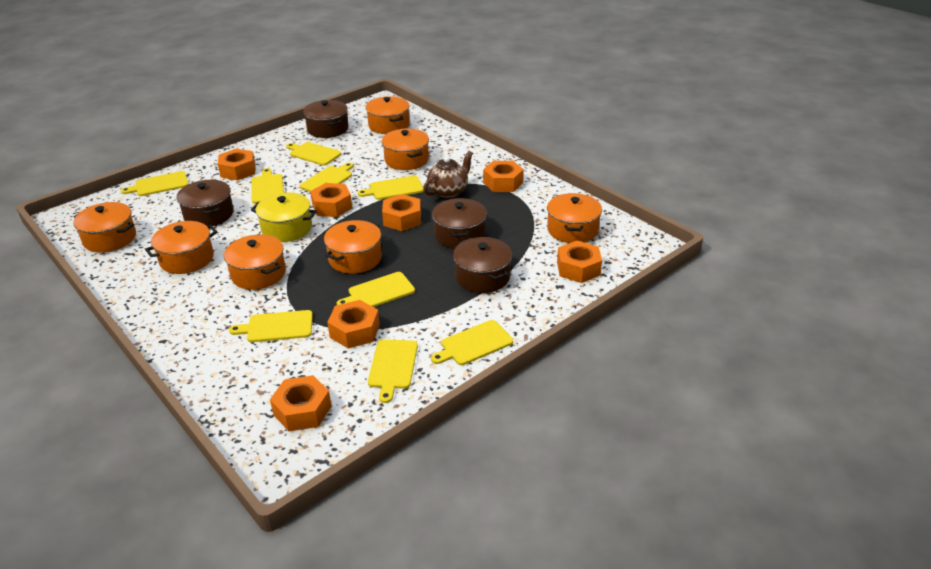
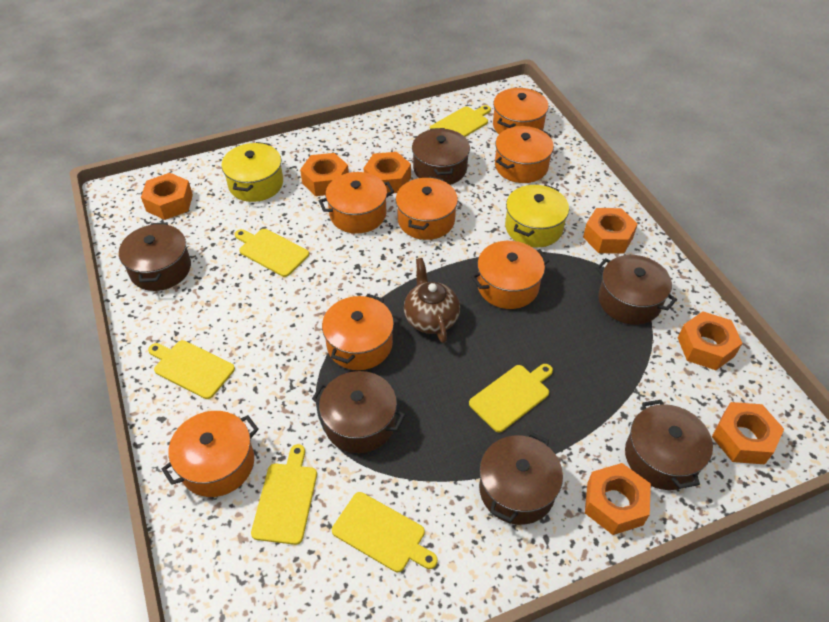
brown pot: [176,180,234,226] [303,100,349,138] [432,198,487,249] [453,237,512,293] = 4 -> [119,222,191,291] [312,371,405,453] [412,128,470,185] [479,432,563,525] [596,255,677,325] [625,400,713,490] = 6
yellow cutting board: [121,171,188,196] [229,310,313,342] [251,168,284,204] [286,142,341,165] [300,163,353,192] [337,272,415,307] [357,176,424,200] [368,339,418,403] [431,320,513,365] = 9 -> [148,340,235,399] [235,229,309,277] [251,444,317,545] [332,492,438,572] [430,105,491,137] [469,364,553,433] = 6
yellow pot: [251,192,317,242] = 1 -> [221,142,283,202] [505,185,569,248] = 2

